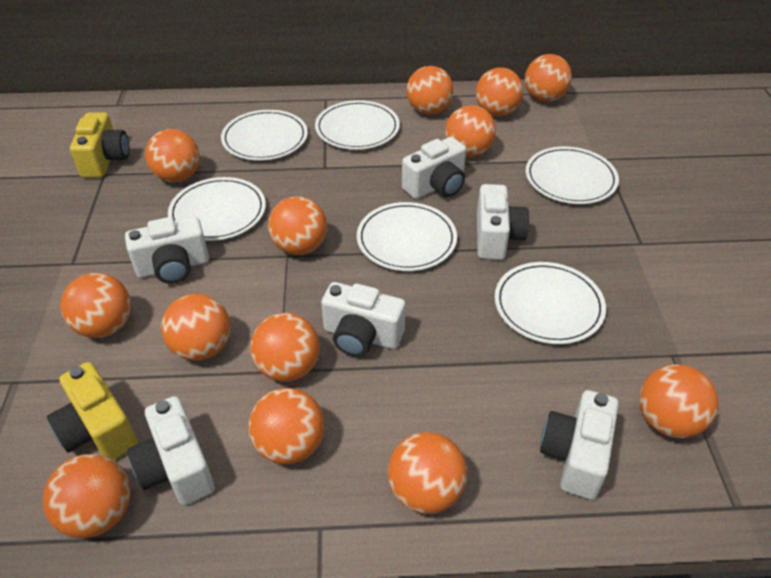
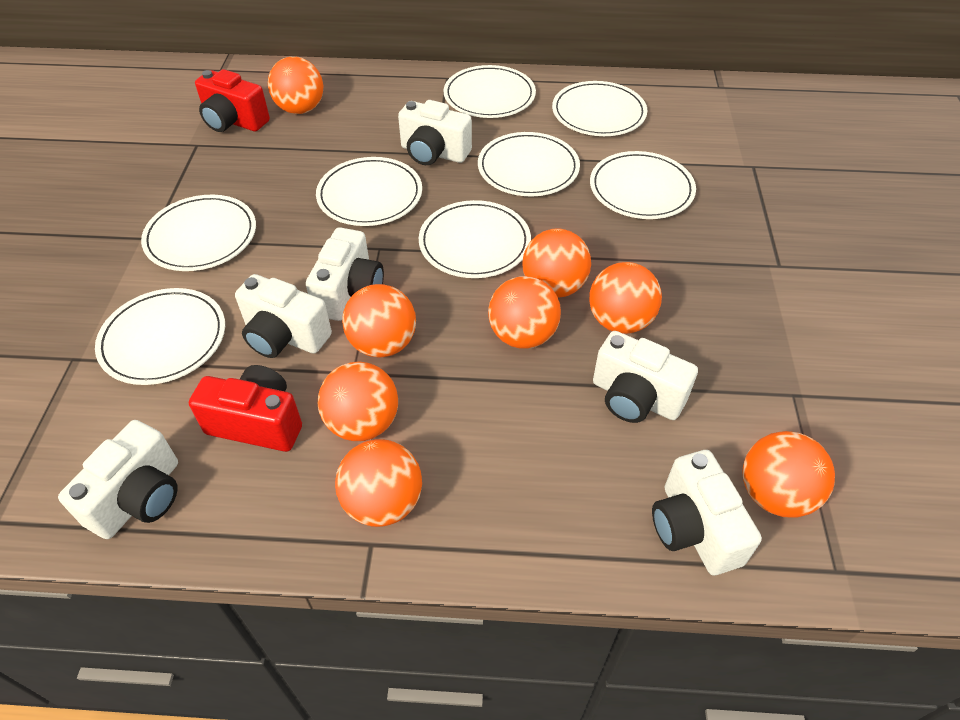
orange ball: [43,454,131,538] [61,273,131,338] [145,129,200,182] [161,294,230,361] [248,388,324,464] [250,313,320,382] [268,196,327,255] [388,432,467,514] [407,66,454,115] [445,105,496,157] [476,67,523,116] [525,54,572,102] [639,364,718,438] = 13 -> [268,57,323,114] [318,361,398,441] [335,439,422,527] [342,284,416,358] [488,276,561,349] [522,228,591,298] [589,262,662,334] [742,431,835,518] = 8
red camera: none = 0 -> [189,365,302,452] [195,69,270,132] = 2
white plate: [168,177,266,241] [221,110,308,161] [315,100,400,150] [357,202,457,271] [495,262,606,344] [526,147,619,204] = 6 -> [95,288,225,385] [141,195,256,271] [316,157,422,226] [419,200,531,278] [444,65,536,118] [478,132,580,196] [552,81,647,136] [590,151,696,219] = 8
yellow camera: [47,362,138,460] [70,112,129,178] = 2 -> none = 0

